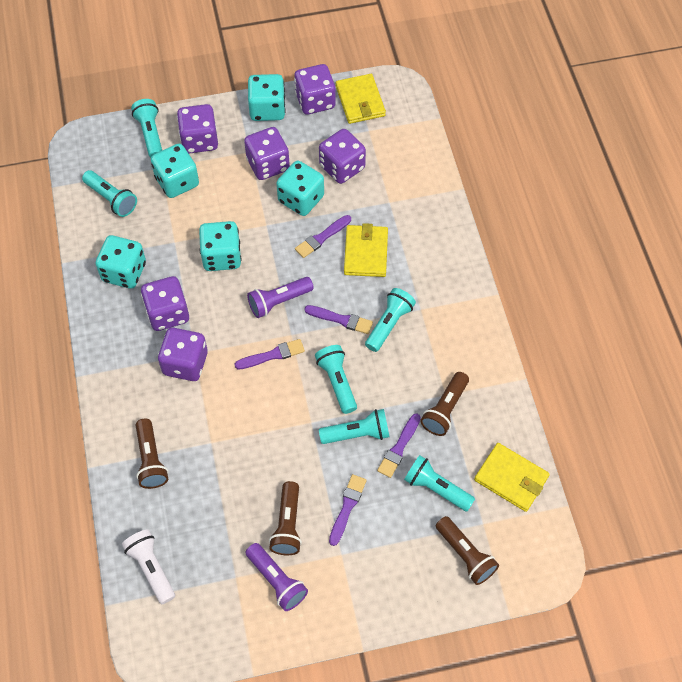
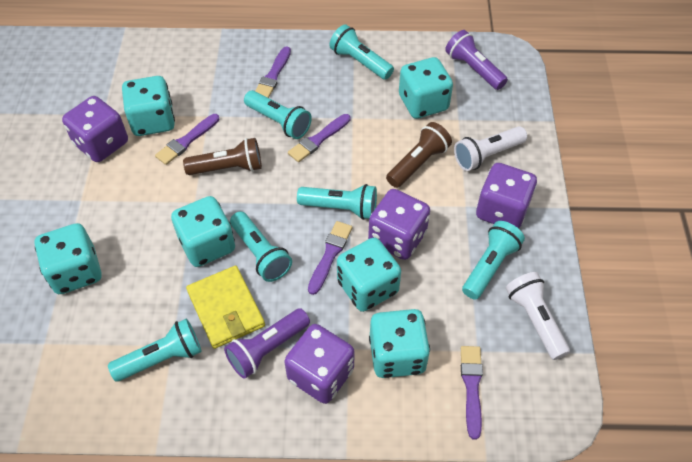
brown flashlight: [136,419,168,489] [269,481,302,555] [420,372,469,436] [436,516,499,585] = 4 -> [183,138,262,175] [386,122,452,188] = 2
purple dice: [141,276,189,331] [158,327,208,381] [177,104,218,154] [244,127,290,180] [294,64,336,115] [319,129,366,184] = 6 -> [62,96,128,162] [284,324,355,404] [368,189,430,260] [476,163,537,229] = 4
turquoise dice: [95,235,146,289] [151,144,199,198] [199,221,241,271] [248,74,286,121] [276,161,324,216] = 5 -> [34,223,102,294] [122,76,175,136] [171,196,235,267] [337,238,401,312] [369,309,430,378] [399,57,453,119] = 6
white flashlight: [122,530,175,604] = 1 -> [454,126,527,171] [506,272,570,360] = 2
yellow wallet: [336,74,386,124] [344,223,388,277] [474,443,550,512] = 3 -> [186,266,265,349] = 1

